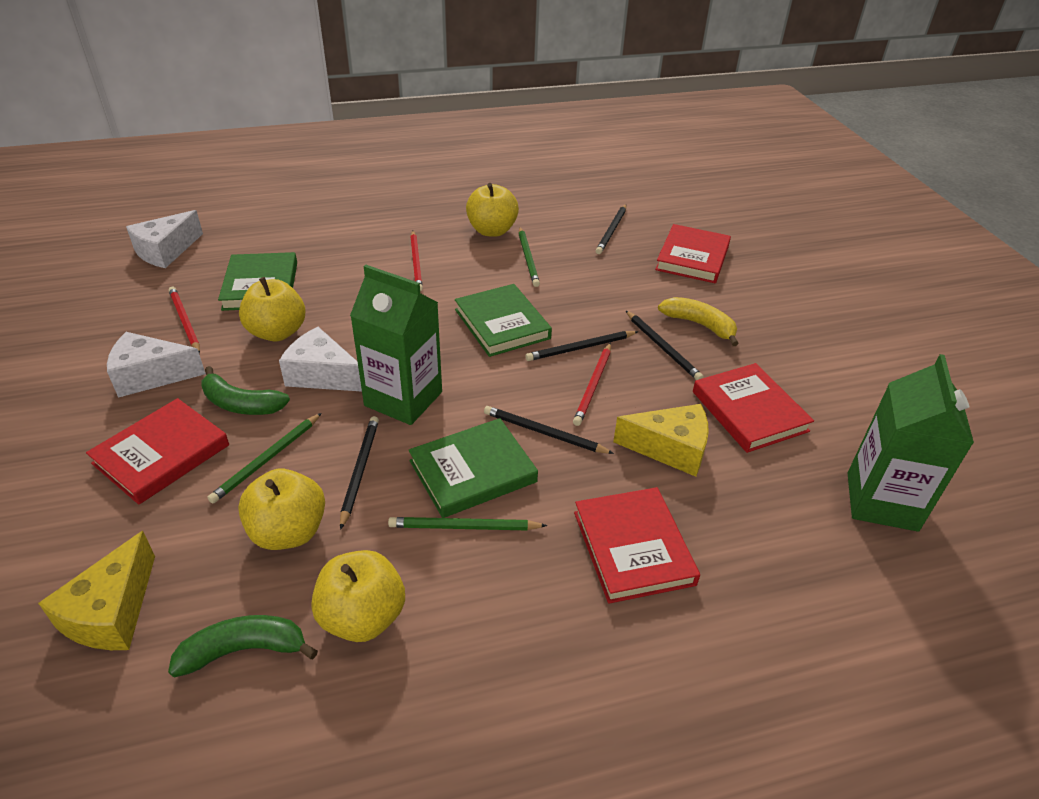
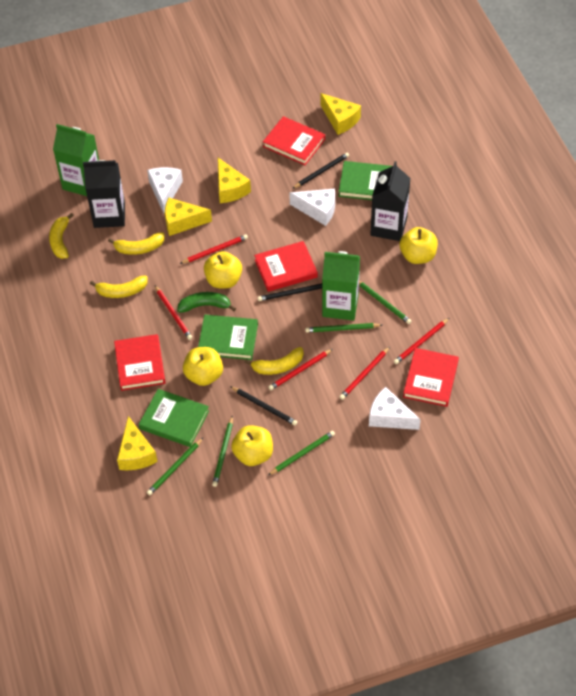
black carton: none = 0 -> [83,160,125,228] [370,161,410,241] = 2
black pencil: [340,416,379,530] [484,406,614,454] [526,331,639,361] [596,204,626,254] [626,311,703,380] = 5 -> [230,386,297,426] [258,283,322,301] [292,153,349,189] = 3
green banana: [168,615,318,677] [202,366,290,415] = 2 -> [177,292,236,313] = 1
green pencil: [207,413,321,504] [388,517,547,530] [519,227,540,287] = 3 -> [147,438,203,495] [212,415,233,487] [268,431,335,475] [305,323,382,332] [359,281,411,324] = 5
red pencil: [168,287,200,354] [410,231,423,291] [573,343,611,426] = 3 -> [155,285,192,340] [180,234,248,264] [269,349,333,390] [340,347,390,400] [394,318,449,364] = 5
yellow banana: [658,297,739,346] = 1 -> [49,213,74,259] [90,276,148,298] [108,232,164,255] [245,347,304,375] = 4
yellow cheese: [38,531,155,650] [613,404,709,477] = 2 -> [117,416,158,470] [165,198,212,236] [218,158,251,203] [321,93,361,135] = 4

